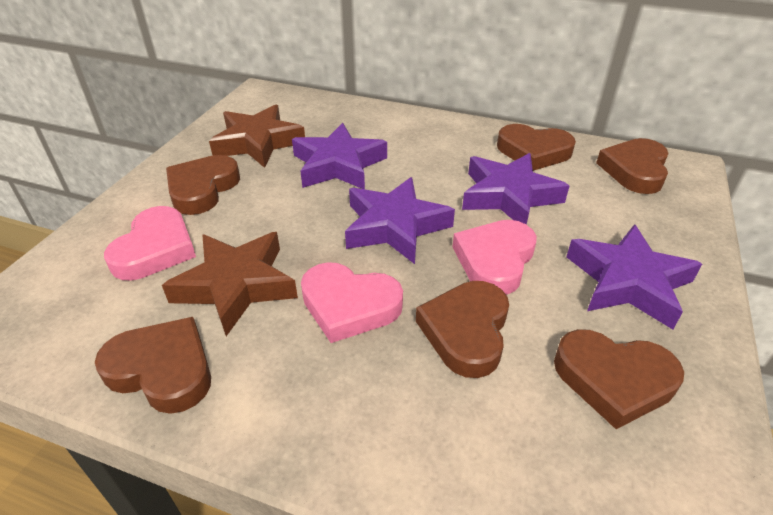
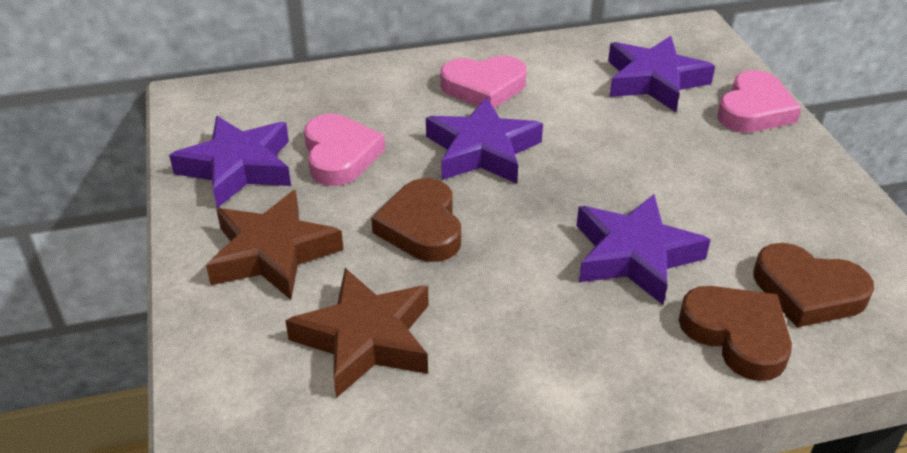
brown heart: [95,317,211,414] [166,155,240,215] [416,281,509,378] [497,124,576,171] [554,329,684,429] [596,138,669,194] = 6 -> [371,178,461,262] [679,286,792,381] [753,243,874,327] = 3

